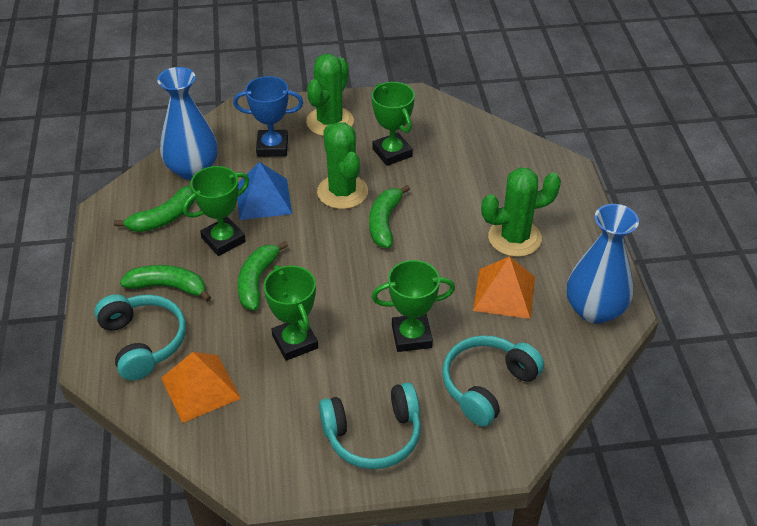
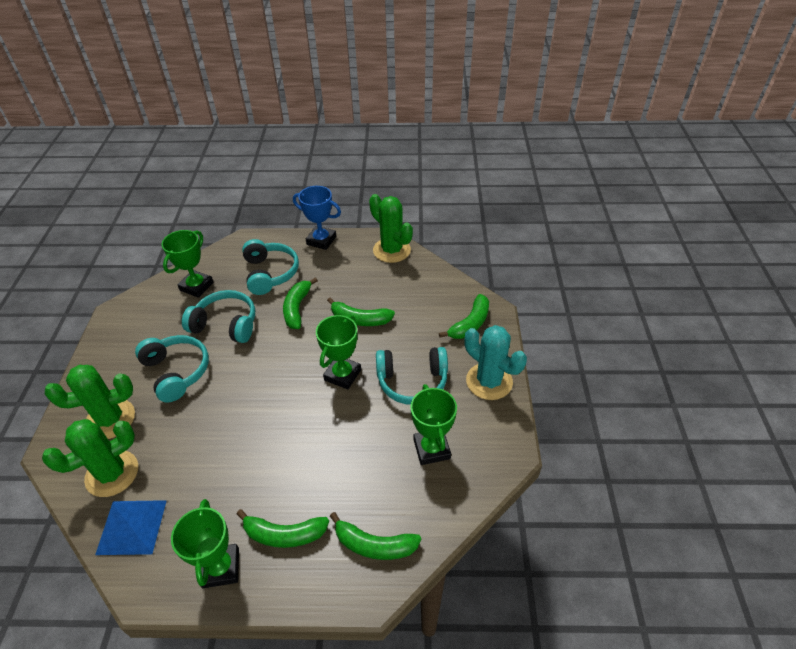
blue vase: [157,67,218,180] [567,204,639,324] = 2 -> none = 0
green banana: [114,186,195,232] [120,265,211,302] [238,241,288,311] [369,185,410,248] = 4 -> [237,509,329,548] [283,277,318,329] [327,298,395,326] [330,512,421,560] [439,294,489,339] = 5
orange pyramid: [161,352,241,423] [473,256,535,319] = 2 -> none = 0
turquoise cactus: none = 0 -> [464,325,527,400] = 1
turquoise headphones: [94,294,186,381] [319,383,421,469] [442,335,544,427] = 3 -> [135,335,209,402] [182,290,255,343] [242,239,299,295] [376,347,448,405] = 4

